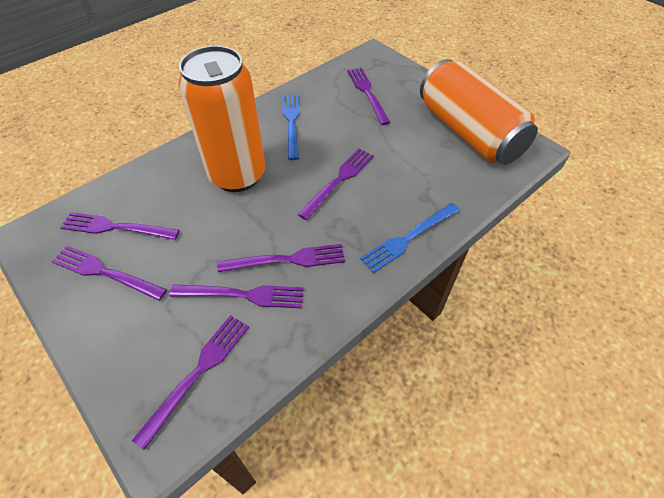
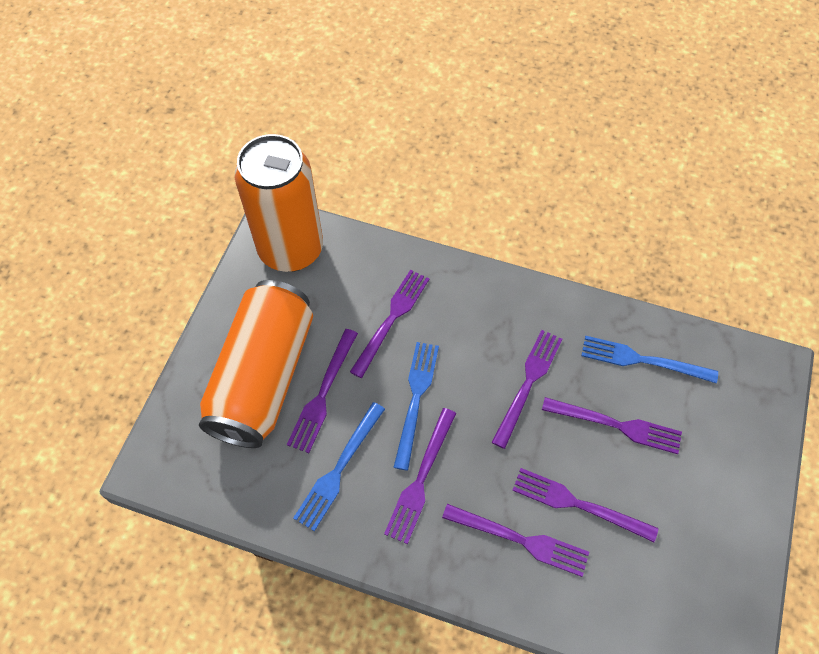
blue fork: [282,94,300,160] [360,203,460,273] = 2 -> [293,402,385,531] [393,342,439,471] [581,336,718,383] = 3

